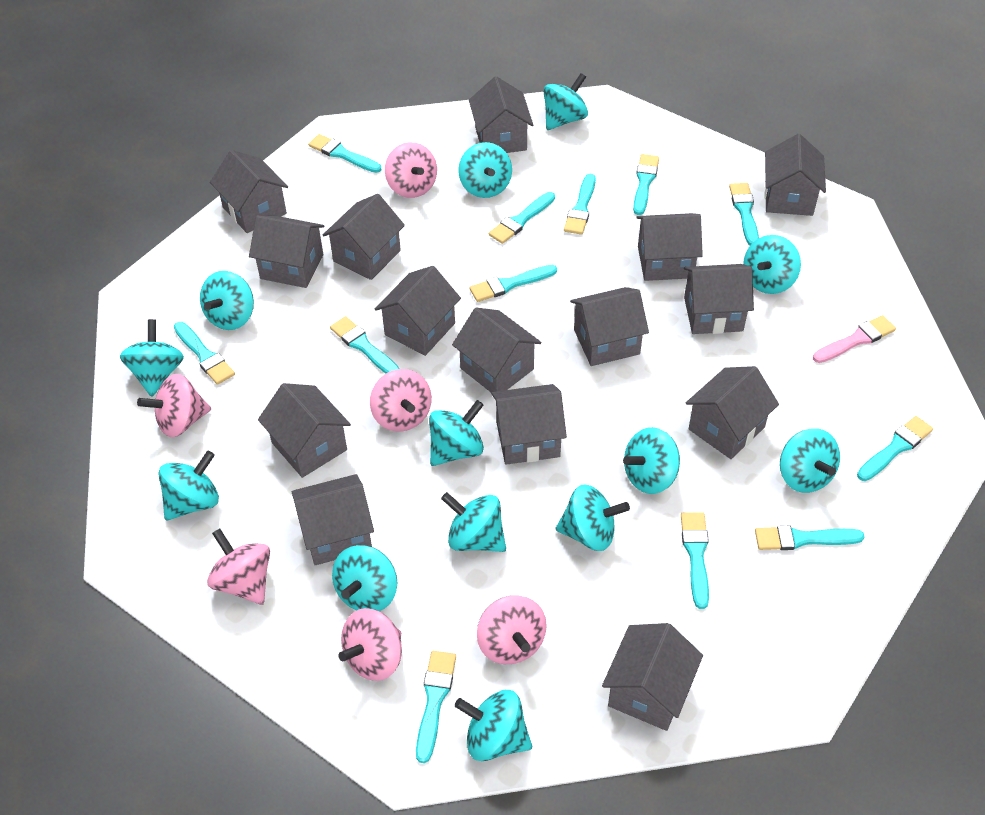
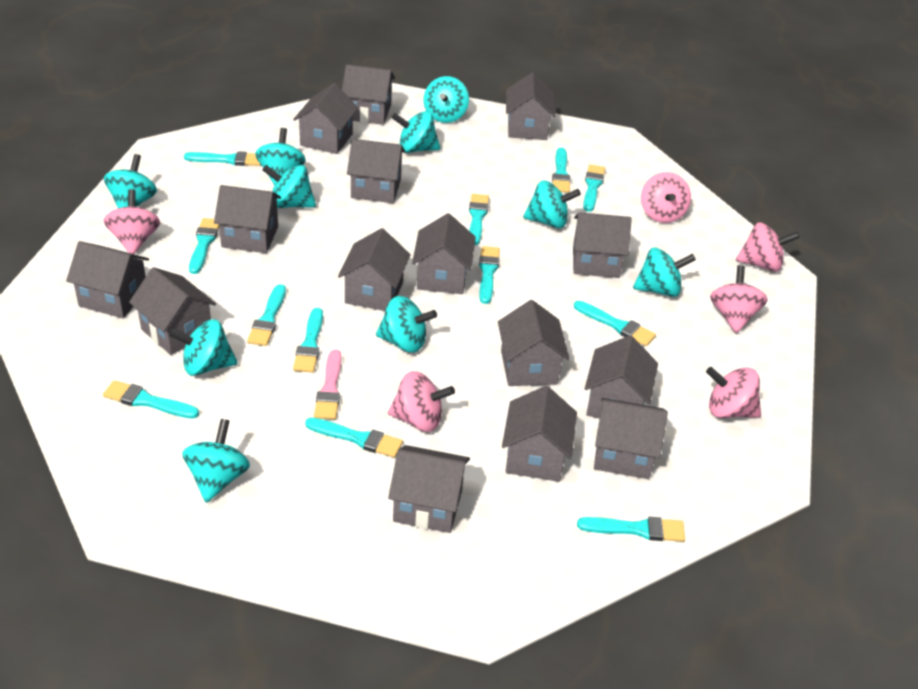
turquoise spinning top: [120,319,184,397] [158,450,219,520] [200,271,254,330] [332,545,397,611] [429,400,484,466] [441,492,506,552] [455,690,532,761] [458,142,512,198] [543,73,588,130] [556,485,630,551] [623,427,680,494] [743,235,801,294] [780,428,840,493] = 13 -> [104,154,157,208] [168,319,238,376] [182,419,250,503] [255,128,305,185] [262,165,316,208] [376,296,437,352] [392,111,441,153] [424,76,469,123] [523,180,581,228] [633,248,696,297] = 10

